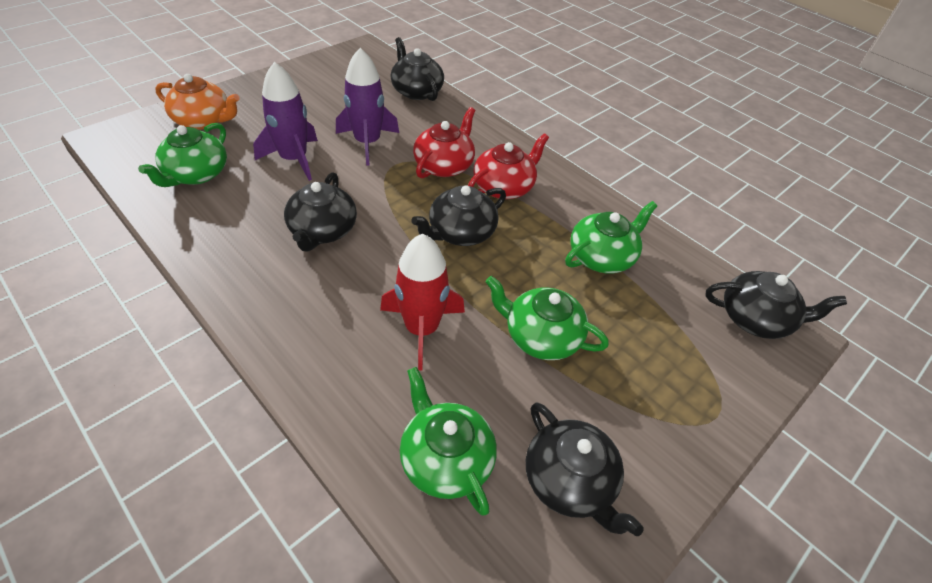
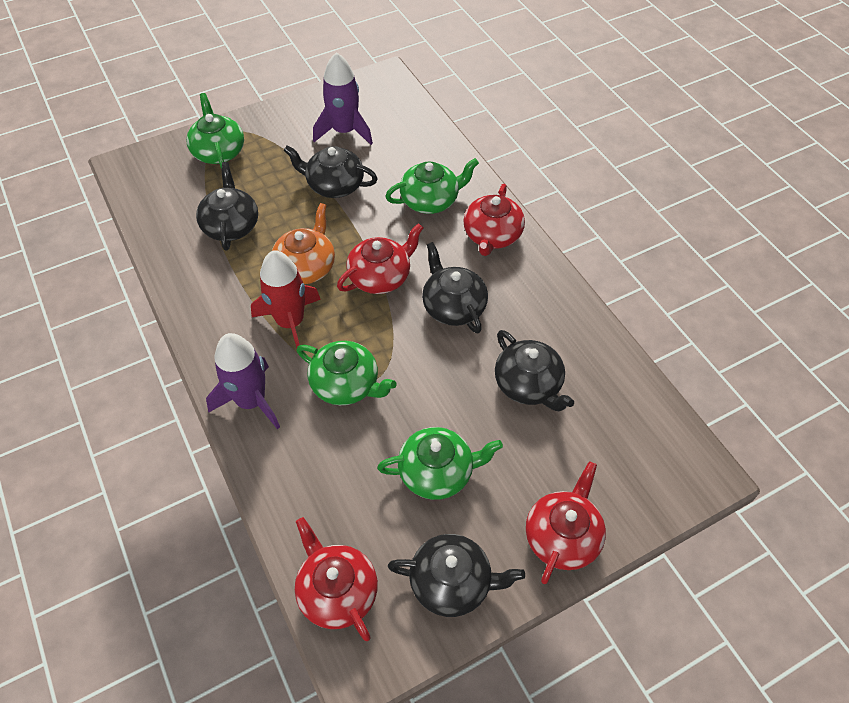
red teapot: [413,107,475,178] [468,133,549,199] = 2 -> [295,517,378,641] [337,223,423,294] [463,184,525,256] [526,461,606,584] = 4

